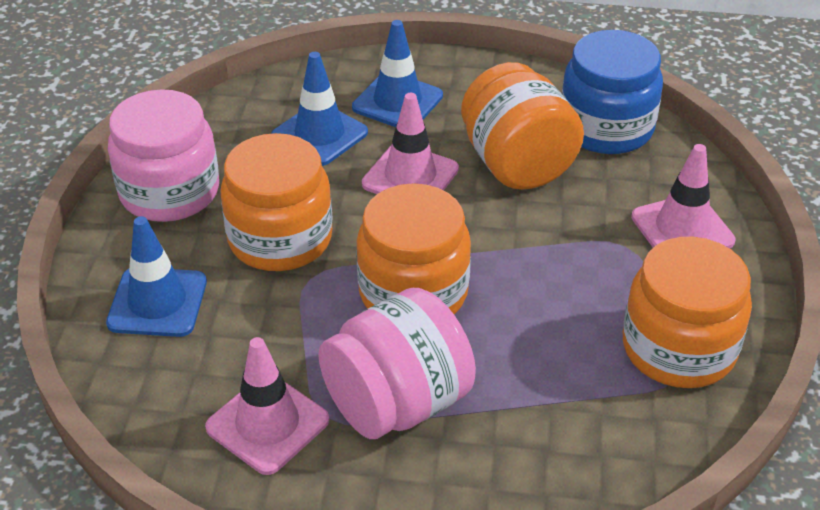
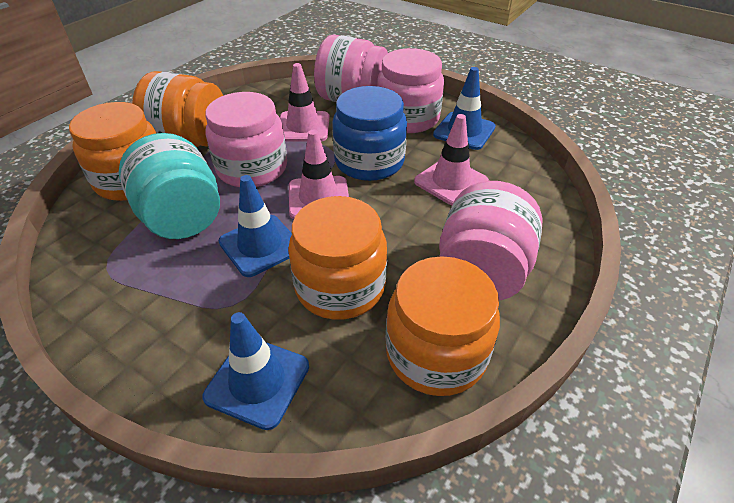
pink jar: [108,89,219,222] [318,288,476,439] = 2 -> [205,92,287,187] [314,35,388,102] [377,48,444,133] [439,181,542,300] = 4
turquoise jar: none = 0 -> [119,133,220,239] = 1

